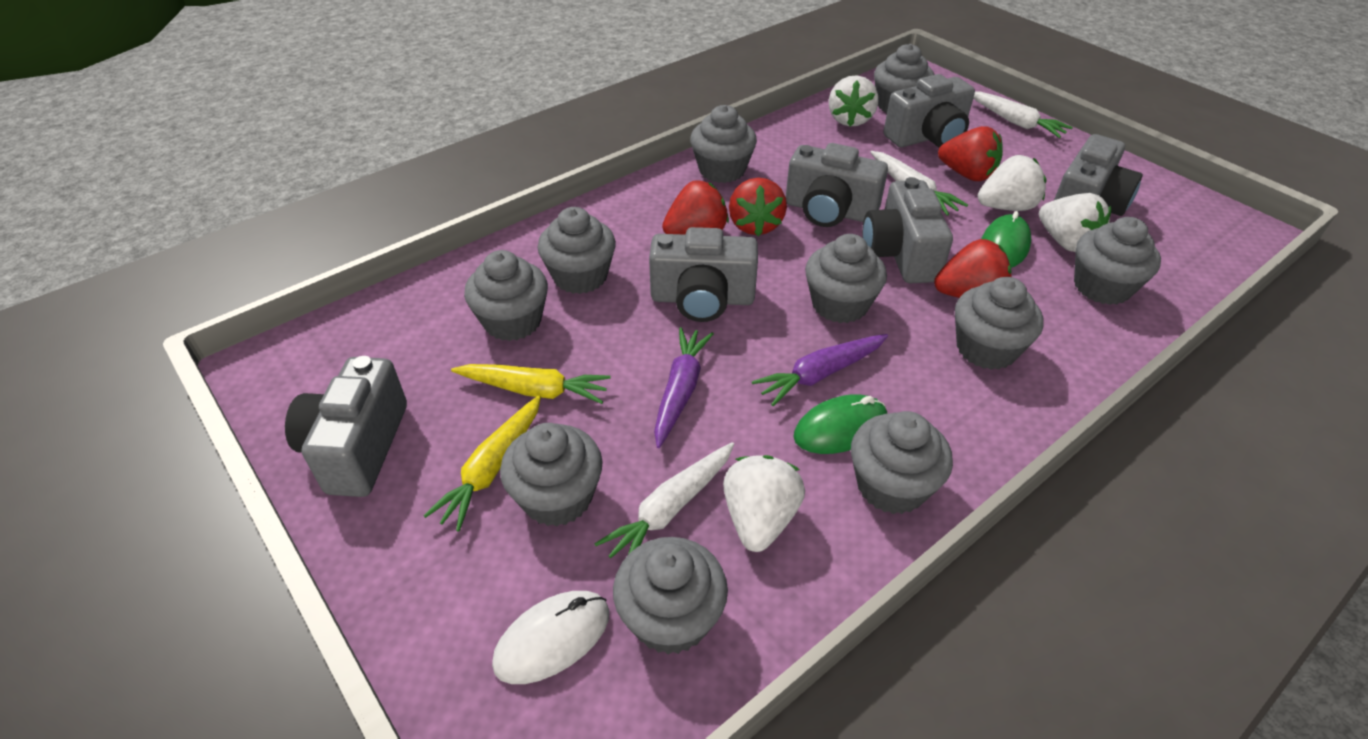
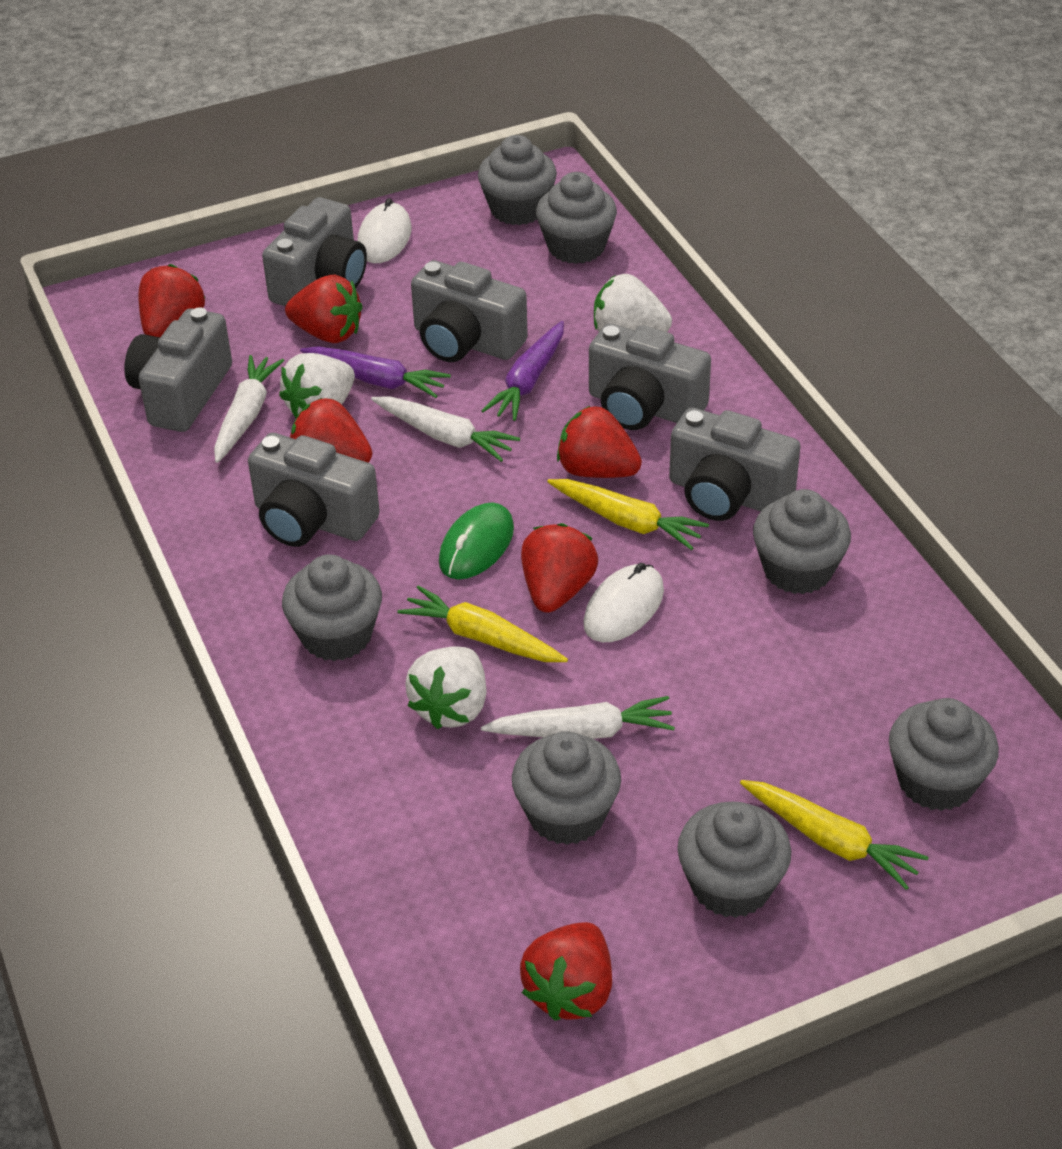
green mouse: [794,394,887,454] [981,211,1031,268] = 2 -> [439,502,514,580] = 1
grey cupcake: [464,250,548,341] [500,423,603,527] [537,207,616,294] [613,537,728,655] [690,105,757,183] [805,234,887,323] [851,411,953,514] [874,44,934,113] [955,277,1044,370] [1074,217,1161,305] = 10 -> [282,554,382,661] [478,135,557,225] [512,731,621,845] [536,172,617,264] [677,802,791,918] [753,489,851,594] [889,698,999,811] = 7
red strawberry: [662,180,729,235] [729,178,787,236] [934,239,1011,298] [938,126,1003,181] = 4 -> [139,264,205,337] [285,275,363,343] [290,398,372,463] [520,922,612,1021] [521,523,598,613] [557,406,642,478] = 6
white mouse: [492,591,609,684] = 1 -> [358,198,412,263] [583,563,664,642] = 2
white strawberry: [723,455,805,552] [829,76,878,126] [978,155,1047,211] [1039,193,1111,252] = 4 -> [279,353,355,418] [405,646,486,730] [594,274,672,332] = 3
yellow carrot: [423,395,541,532] [451,364,611,404] = 2 -> [398,585,568,662] [547,479,709,550] [740,780,929,890] = 3

